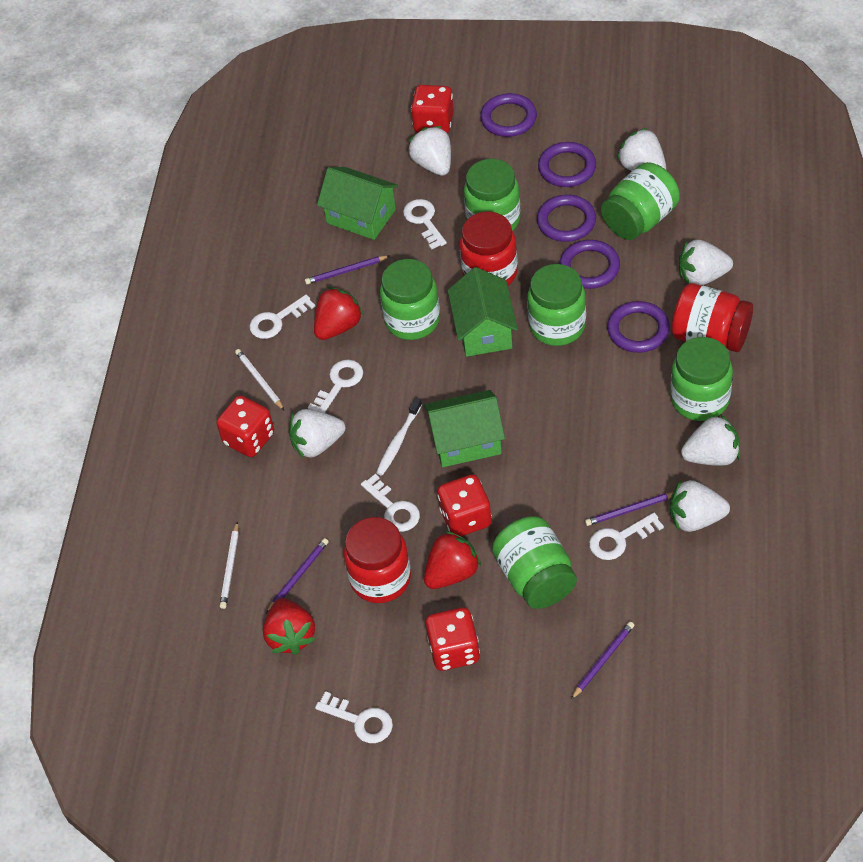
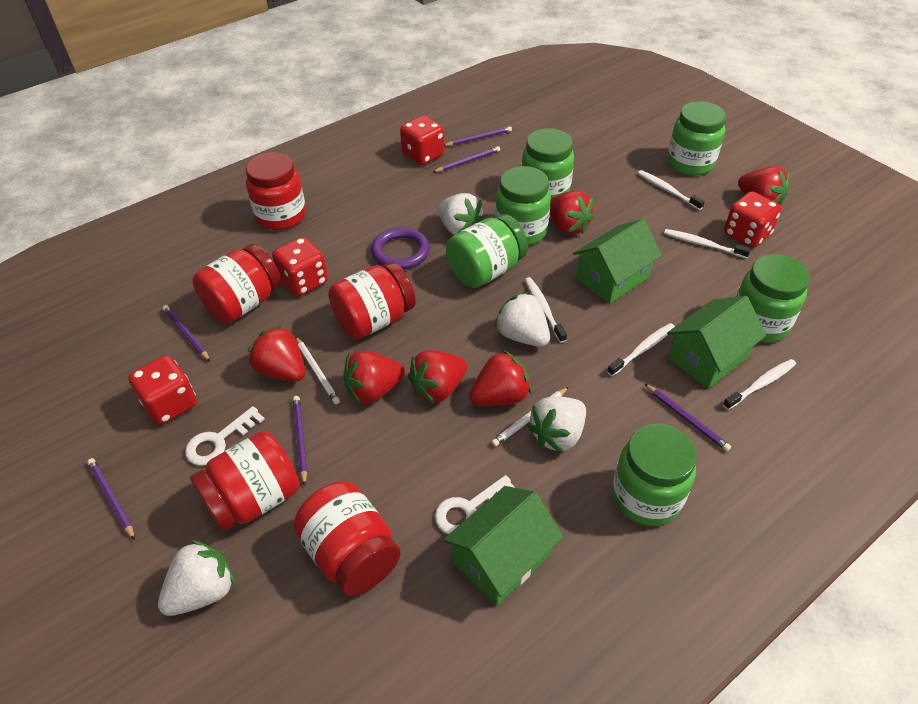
purple pencil: [266,538,329,614] [305,256,390,284] [571,621,634,699] [585,492,674,526] = 4 -> [87,458,135,540] [163,305,210,361] [293,396,307,486] [433,146,500,172] [444,126,512,146] [644,383,731,451] = 6
purple ring: [480,93,537,137] [537,195,596,242] [538,142,596,187] [559,240,620,289] [607,301,670,353] = 5 -> [371,227,430,270] = 1
red jar: [344,517,411,603] [460,212,518,286] [672,283,753,352] = 3 -> [190,431,300,532] [193,244,281,324] [245,152,306,230] [293,481,401,596] [328,262,416,339] = 5
red strawberry: [263,598,316,655] [314,287,364,340] [424,531,481,589] = 3 -> [248,325,305,382] [343,351,405,404] [408,350,467,403] [469,350,532,406] [550,191,594,234] [738,166,790,206] = 6
white key: [249,295,315,339] [308,360,363,413] [315,691,393,743] [361,474,420,532] [403,199,447,250] [589,512,664,560] = 6 -> [185,406,265,466] [435,475,515,534] = 2
white strawberry: [289,409,345,458] [408,126,451,176] [617,128,666,171] [670,480,730,532] [679,240,733,286] [681,415,740,466] = 6 -> [158,540,235,616] [438,193,485,235] [494,292,550,347] [527,396,586,453] = 4
white toothbrush: [376,398,422,476] = 1 -> [525,277,567,343] [607,323,675,376] [638,170,705,210] [664,229,751,259] [723,359,796,410] = 5

